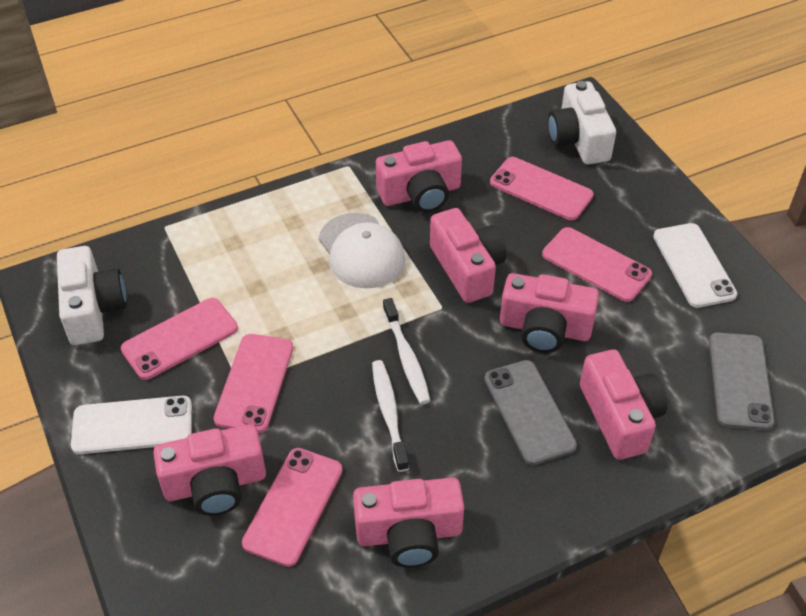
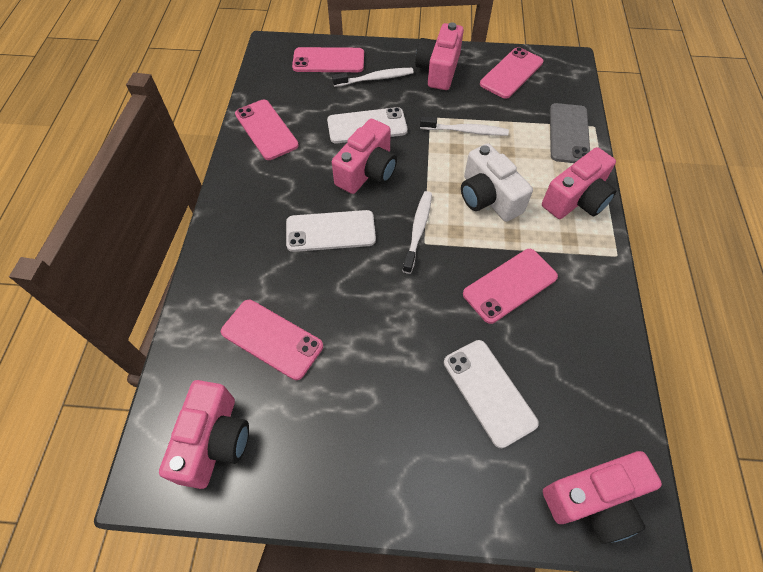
grey phone: [484,360,577,465] [709,332,775,430] = 2 -> [550,103,590,163] = 1
pink camera: [153,424,266,516] [353,477,464,568] [376,140,462,212] [430,208,506,303] [500,273,599,353] [580,349,667,460] = 6 -> [159,380,249,489] [332,119,397,194] [415,22,464,90] [542,147,616,219] [543,451,662,544] = 5
white camera: [57,246,127,345] [548,81,616,165] = 2 -> [461,143,533,222] = 1
white cap: [319,213,405,288] = 1 -> none = 0
white phone: [71,396,192,454] [653,223,737,308] = 2 -> [286,210,376,252] [327,107,408,143] [444,340,539,448] = 3
white toothbrush: [372,360,409,472] [383,298,431,404] = 2 -> [332,68,414,87] [403,191,432,274] [420,116,509,136] = 3

